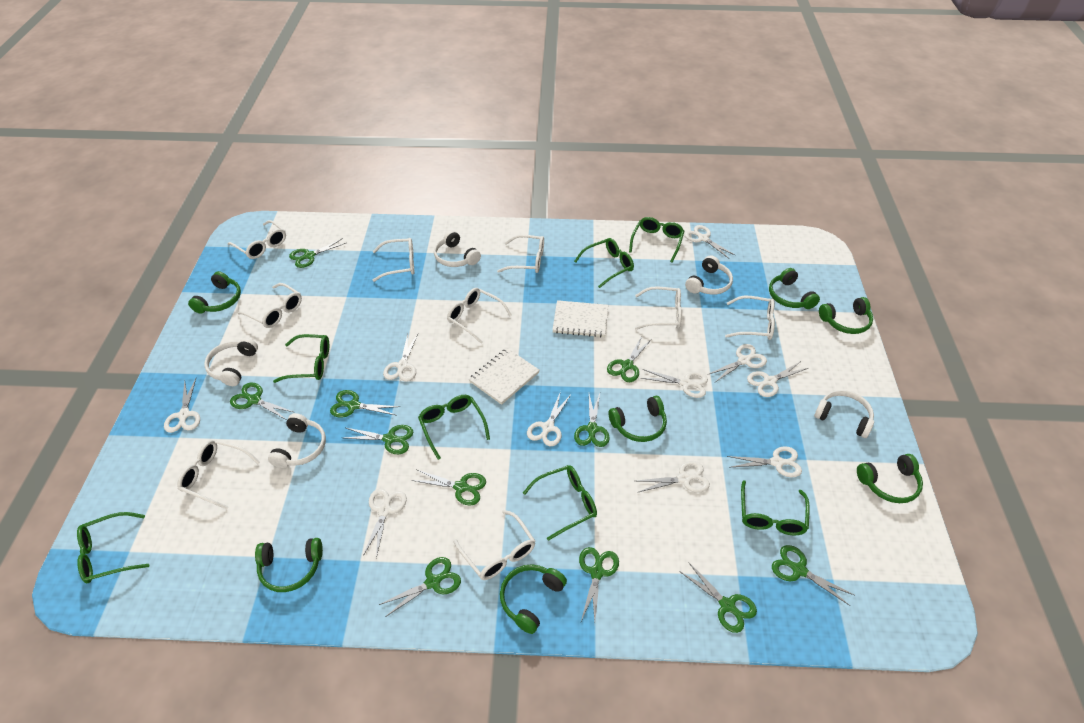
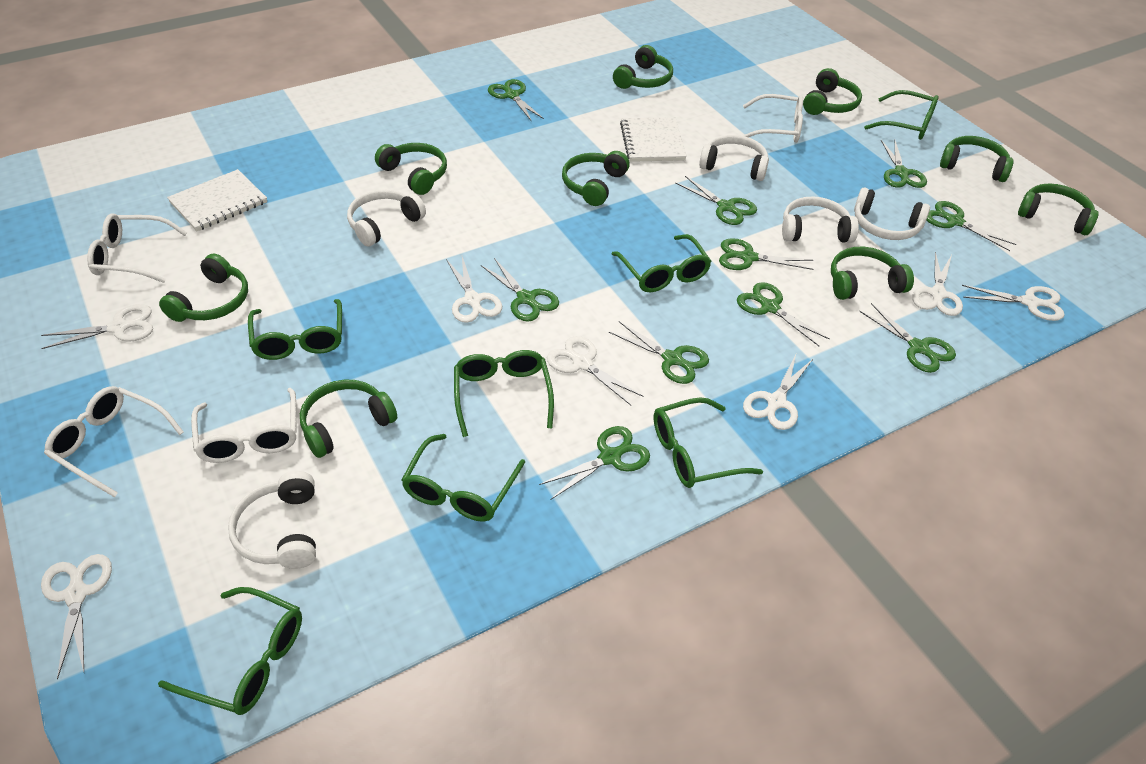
green headphones: [188,271,241,314] [255,538,323,592] [500,564,567,634] [609,396,667,442] [769,268,820,309] [819,297,873,334] [857,454,923,503] = 7 -> [159,254,248,322] [300,380,397,458] [375,143,447,195] [562,151,630,206] [613,45,673,89] [803,68,862,115] [831,247,914,300] [940,136,1014,182] [1018,184,1099,235] = 9
green scissors: [230,383,293,420] [289,238,346,268] [330,390,400,418] [344,425,413,454] [379,557,461,617] [412,470,486,506] [574,394,610,447] [579,547,619,622] [607,336,652,382] [679,562,757,633] [772,545,854,606] = 11 -> [481,258,559,321] [488,79,544,122] [539,426,650,499] [609,321,709,384] [675,176,757,225] [719,238,814,270] [737,282,830,346] [859,303,956,373] [881,140,927,188] [926,201,1016,251] = 10
white glasses: [178,440,260,509] [228,220,286,259] [237,283,302,328] [372,238,414,282] [447,288,512,344] [453,510,535,580] [497,235,544,273] [635,286,682,329] [725,296,775,340] = 9 -> [44,386,184,498] [87,213,187,283] [191,388,296,463] [743,94,803,143] = 4
white scissors: [164,379,200,433] [363,489,407,558] [383,334,418,382] [527,391,571,446] [637,461,710,493] [641,369,708,398] [685,225,736,259] [707,344,767,382] [727,446,802,477] [747,361,808,397] = 10 -> [41,304,153,349] [41,554,112,679] [446,257,502,323] [547,336,643,405] [743,352,814,430] [912,251,963,316] [962,285,1064,321] = 7

